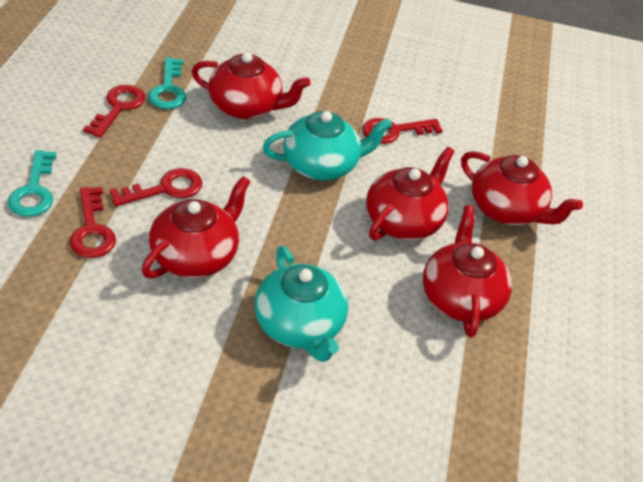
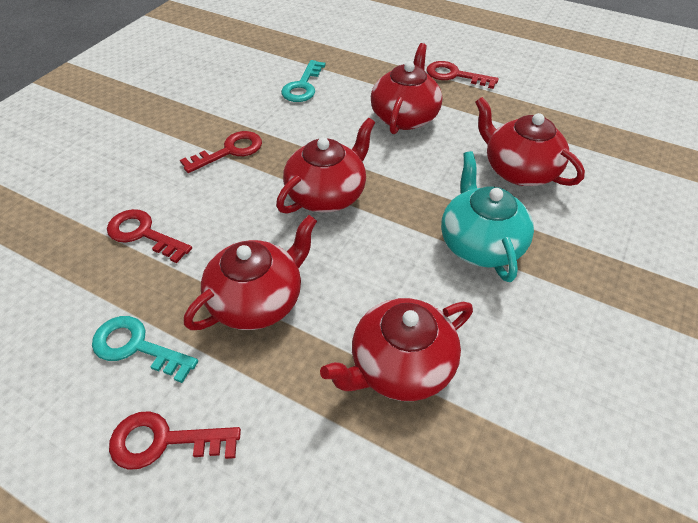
turquoise teapot: [255,246,348,362] [263,111,393,180] = 2 -> [441,151,534,282] = 1

